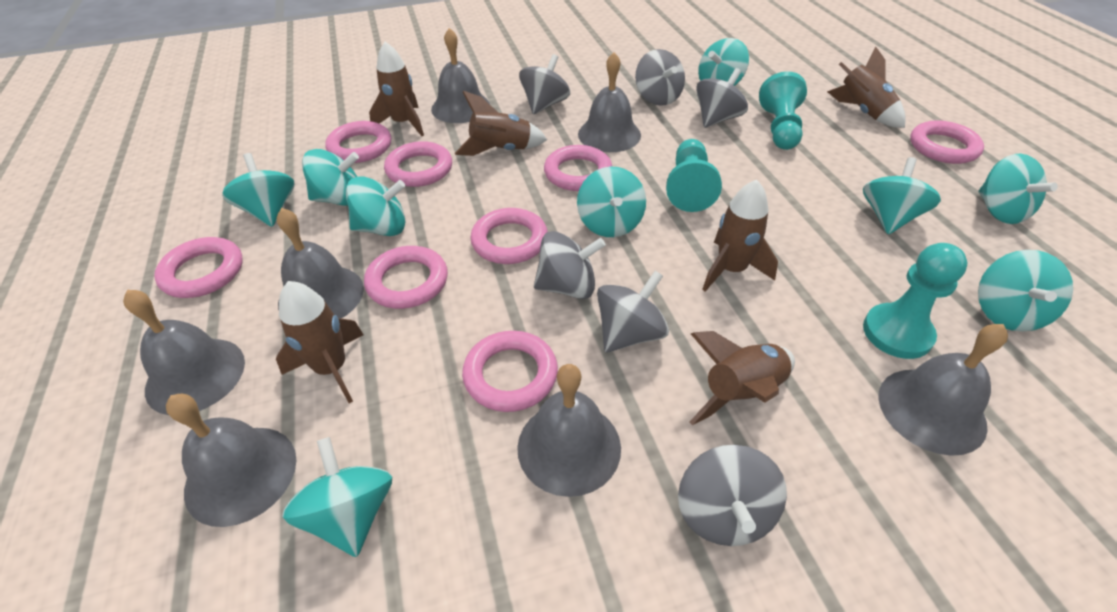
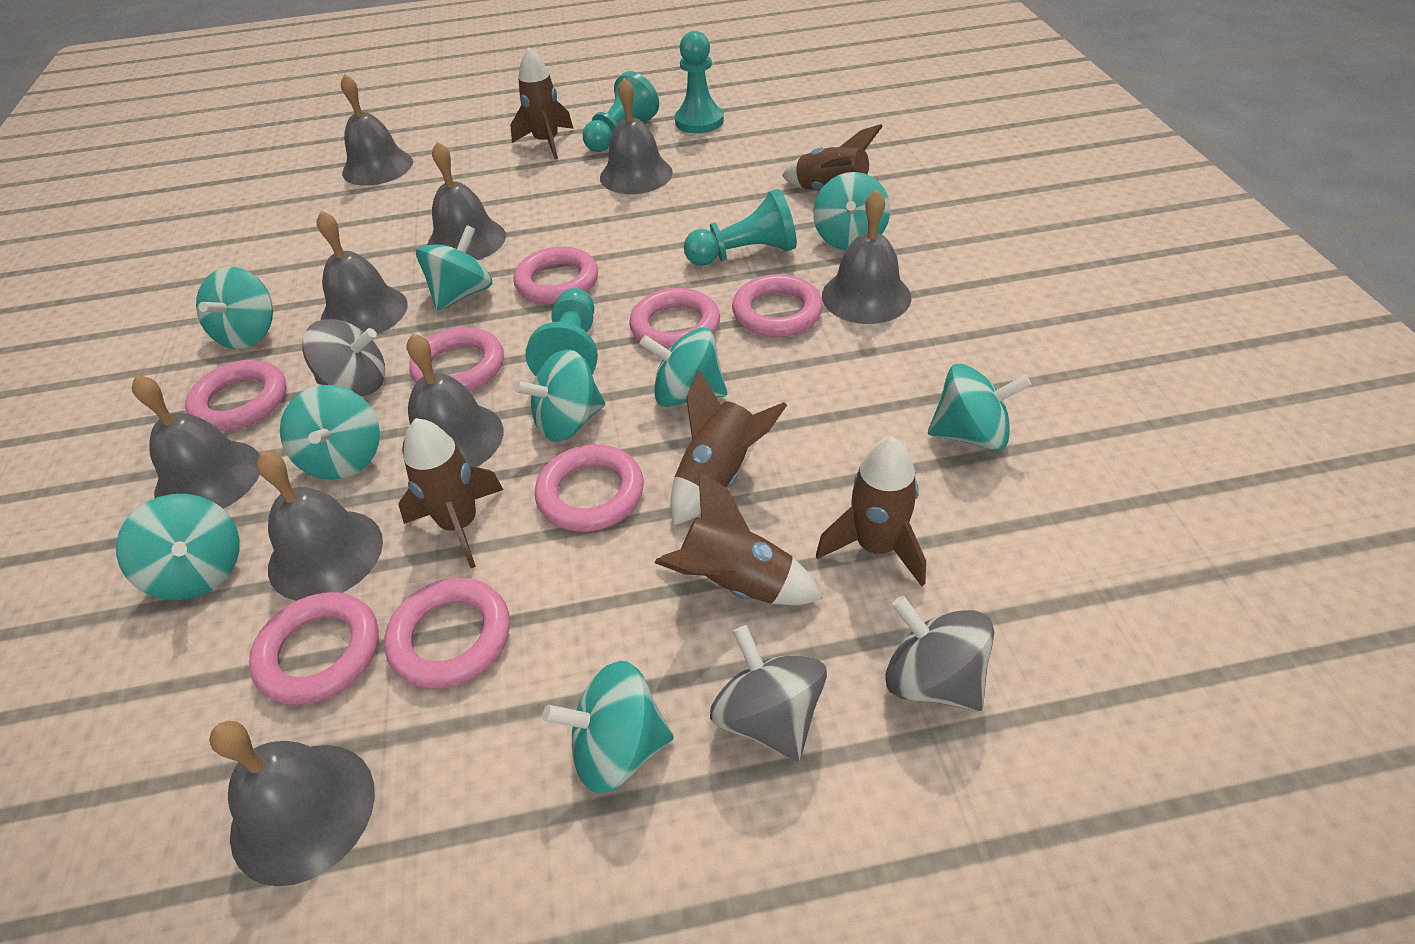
grey bell: [123,290,245,415] [166,394,296,527] [277,208,364,318] [431,28,490,123] [517,364,621,497] [578,52,641,152] [878,324,1008,456] = 7 -> [132,375,260,509] [209,721,375,886] [256,451,383,601] [317,211,408,334] [341,74,413,186] [402,333,503,467] [427,142,506,260] [600,78,673,194] [822,189,911,324] = 9
grey spinning top: [519,54,570,114] [534,231,606,299] [597,271,669,353] [635,49,685,106] [678,445,787,546] [696,68,748,128] = 6 -> [302,319,385,396] [710,625,827,762] [886,596,994,711] = 3
turquoise pawn: [666,139,722,212] [759,71,807,150] [863,243,968,359] = 3 -> [525,288,598,376] [583,71,659,152] [675,31,724,133] [684,189,797,266] = 4

